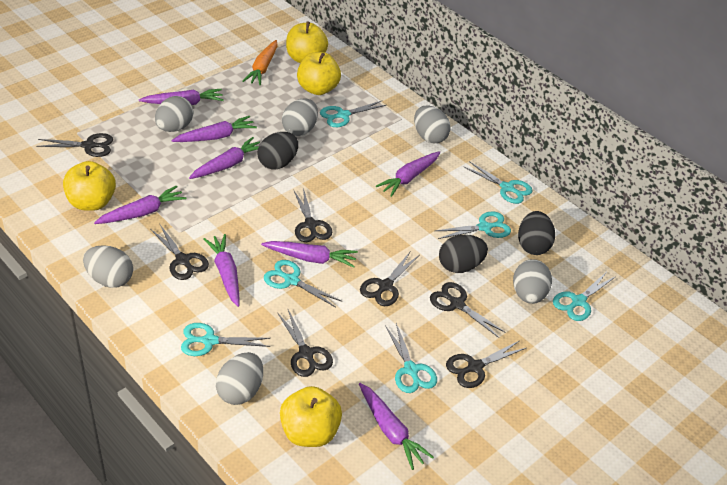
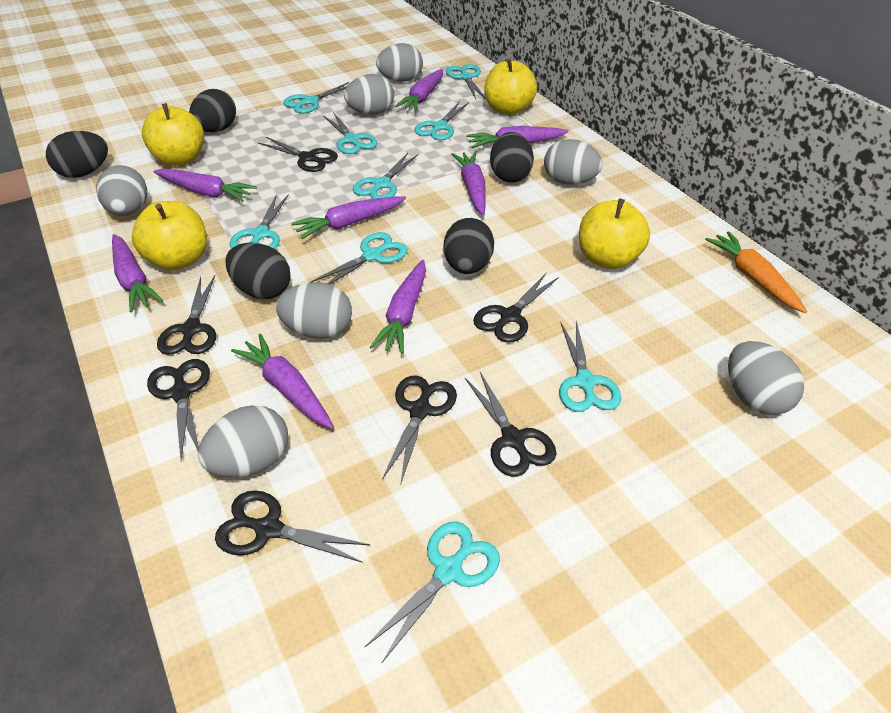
black egg: [258,132,298,170] [439,235,488,273] [518,211,555,255] = 3 -> [46,131,108,178] [189,89,236,132] [226,242,291,299] [444,218,494,274] [490,132,534,183] = 5
grey egg: [83,245,133,288] [155,96,193,132] [216,352,263,405] [282,98,318,136] [414,105,451,143] [513,259,552,304] = 6 -> [96,165,147,216] [198,405,288,478] [276,282,352,339] [344,74,394,115] [376,43,423,82] [544,139,603,185] [728,341,804,415] = 7
turquoise scissors: [181,323,271,356] [264,260,342,308] [320,101,387,127] [385,323,437,393] [435,211,511,239] [464,161,533,204] [553,272,616,321] = 7 -> [230,194,289,249] [283,82,349,113] [310,232,407,284] [323,112,377,154] [353,153,418,199] [365,521,500,663] [414,101,469,140] [446,64,486,99] [559,321,621,412] = 9

